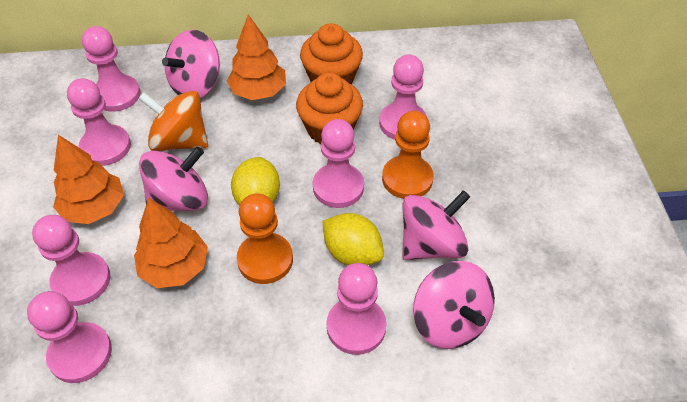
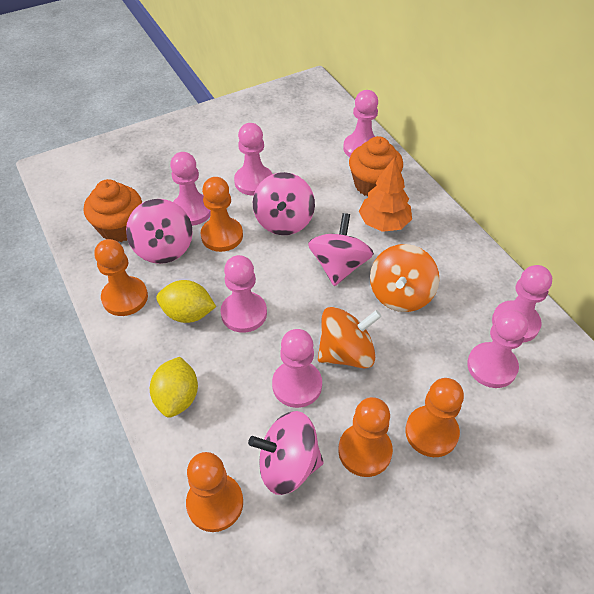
orange pawn: [237,193,293,284] [382,111,434,199] = 2 -> [94,239,148,316] [186,452,243,532] [201,177,243,252] [338,397,393,477] [405,378,464,457] = 5
orange spinning top: [138,91,208,151] = 1 -> [318,307,382,369] [370,244,439,312] = 2
orange tree: [53,135,124,224] [134,198,208,288] [227,15,286,100] = 3 -> [359,157,412,232] = 1

